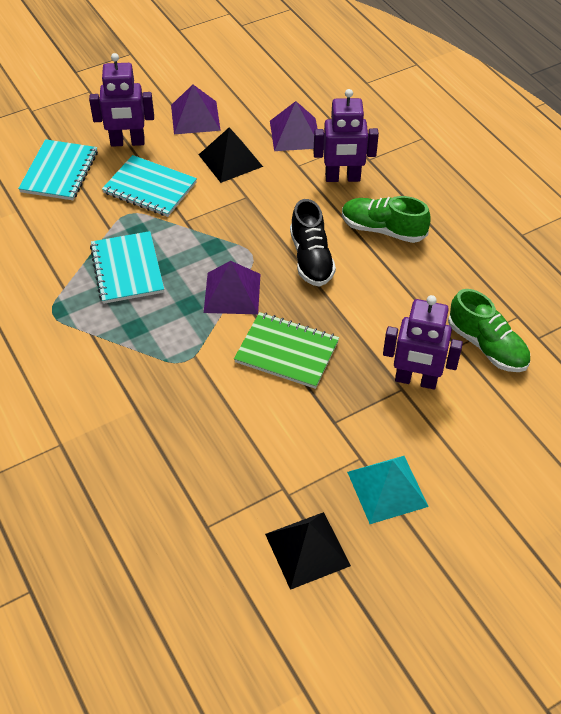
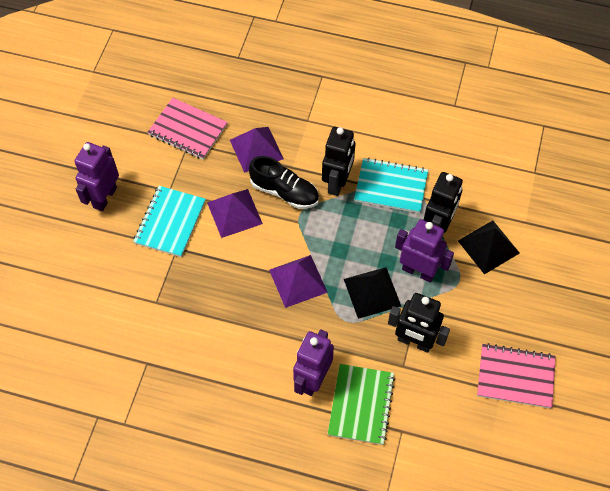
black robot: none = 0 -> [322,127,355,196] [388,293,450,353] [424,172,463,233] = 3
green shoe: [342,196,431,243] [448,289,530,372] = 2 -> none = 0
pink notebook: none = 0 -> [147,98,228,159] [477,343,556,409] = 2
turquoise notebook: [18,139,98,200] [90,231,164,304] [102,155,197,217] = 3 -> [133,186,205,257] [354,158,428,213] = 2
turquoise pyramid: [347,456,429,524] = 1 -> none = 0

